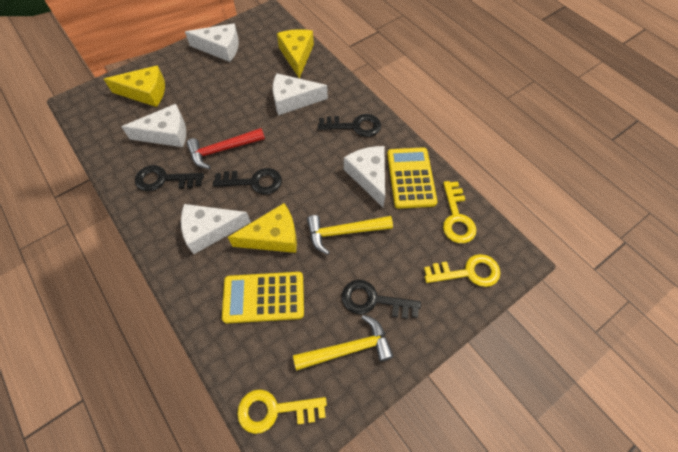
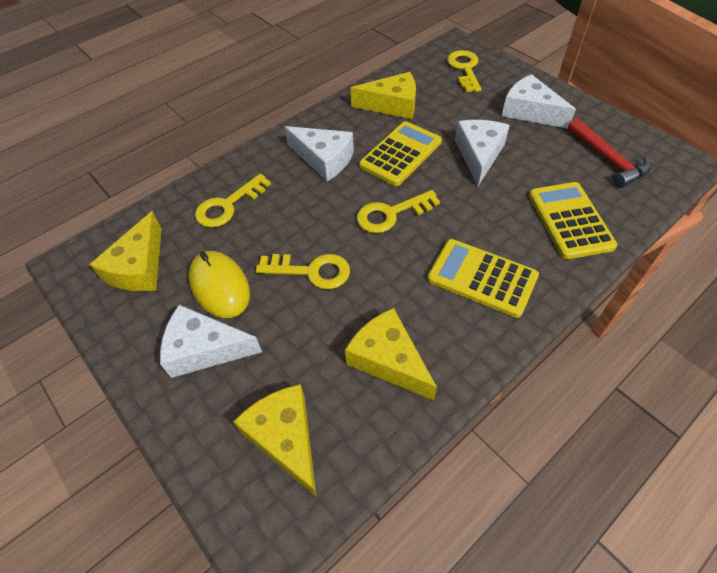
black key: [135,165,204,191] [213,168,282,194] [318,114,381,137] [342,280,421,319] = 4 -> none = 0
white cheese: [121,104,186,147] [181,204,251,254] [185,24,239,62] [273,73,328,115] [344,146,385,207] = 5 -> [160,305,262,378] [285,126,354,181] [455,120,510,187] [502,74,576,129] = 4
yellow calculator: [222,272,304,323] [387,148,437,209] = 2 -> [359,121,442,186] [427,239,539,318] [529,182,617,259] = 3
yellow cheese: [104,65,165,107] [228,203,297,253] [277,29,314,78] = 3 -> [90,211,162,291] [233,384,317,498] [345,308,437,400] [350,72,416,119] = 4
yellow hammer: [293,315,394,371] [307,215,393,255] = 2 -> none = 0
yellow key: [237,389,327,434] [424,254,500,287] [443,181,476,243] = 3 -> [195,174,271,228] [256,254,350,289] [357,190,440,233] [447,50,481,92] = 4
yellow mouse: none = 0 -> [188,251,250,318] = 1

